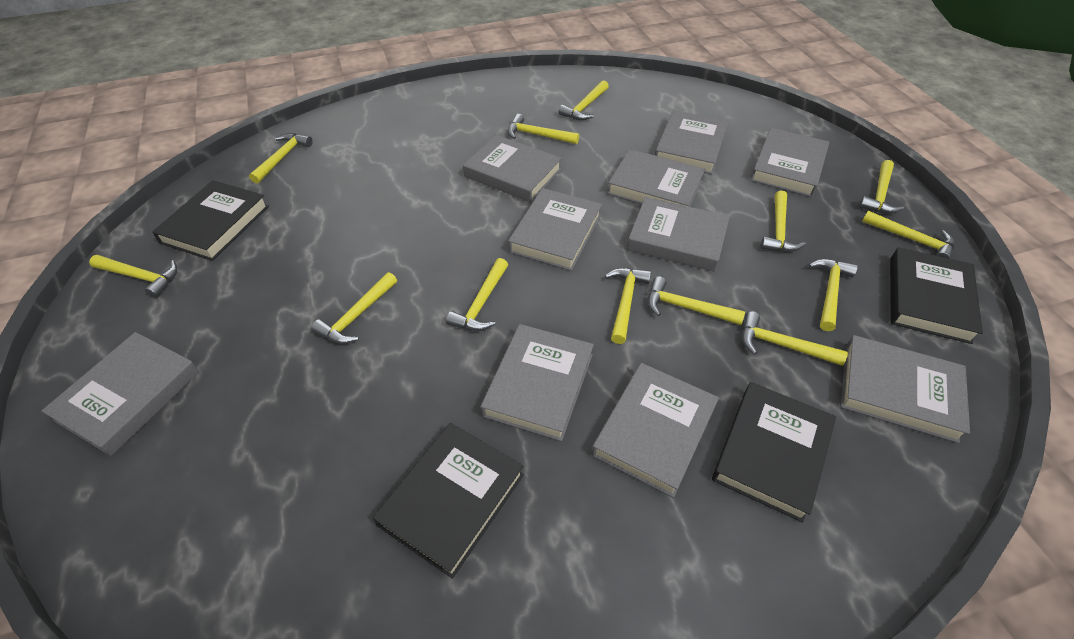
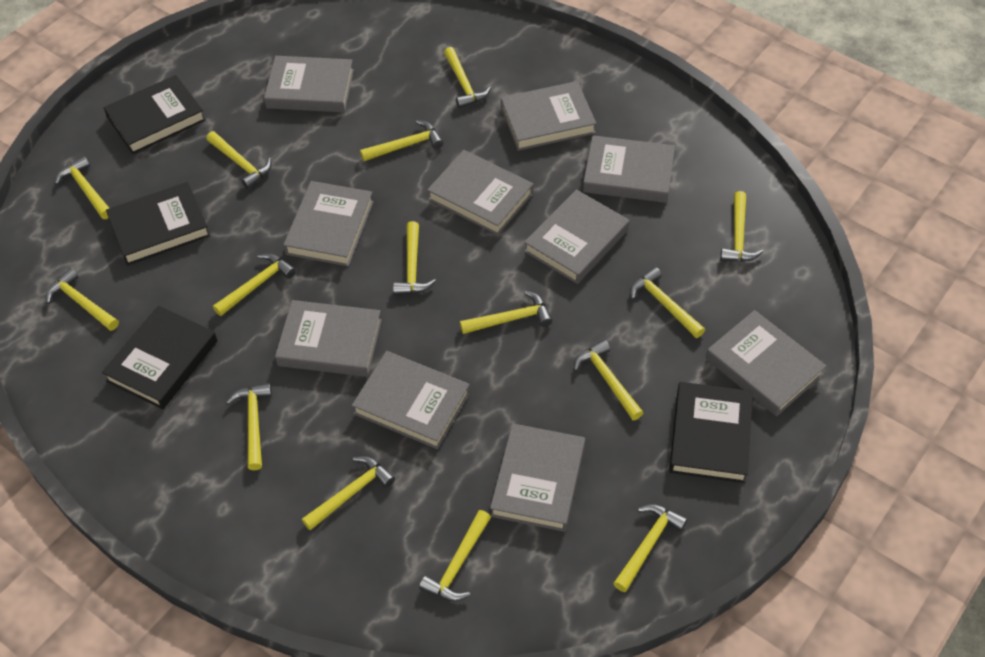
yellow hammer: [89,255,177,298] [249,133,313,184] [311,272,397,344] [446,258,508,331] [508,114,579,144] [559,80,609,120] [605,268,651,344] [648,276,745,325] [742,311,848,366] [761,191,806,252] [809,259,858,331] [859,160,904,214] [862,211,954,259] = 13 -> [46,268,119,331] [55,156,109,219] [206,131,271,189] [213,253,296,316] [226,383,272,470] [302,456,395,531] [360,120,443,161] [393,221,436,295] [419,510,491,601] [444,47,491,108] [460,291,552,334] [574,339,643,420] [613,504,688,592] [630,267,705,338] [720,191,764,262] = 15

